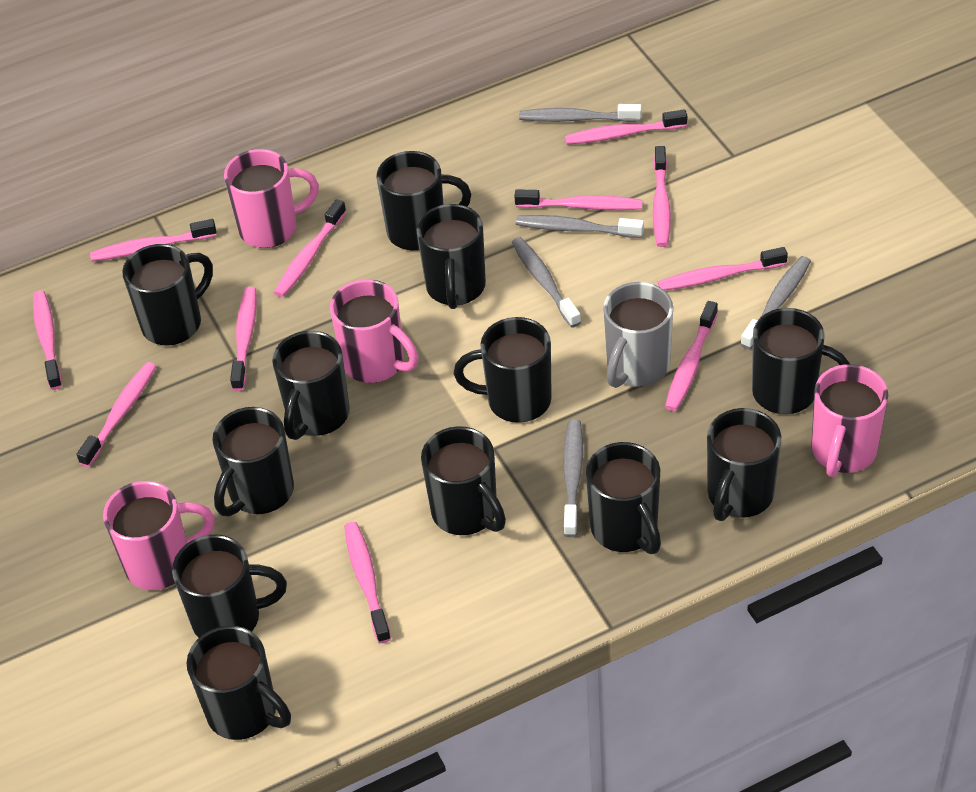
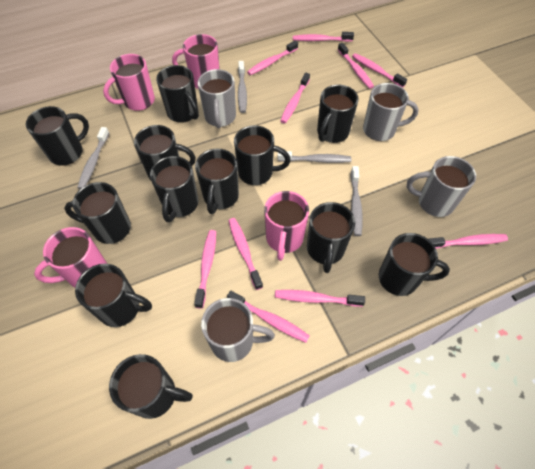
grey mug: [603,282,673,388] = 1 -> [198,69,236,128] [201,298,275,362] [363,83,419,141] [407,156,476,217] = 4
grey toothbrush: [512,237,581,328] [516,215,644,238] [519,104,642,122] [563,419,583,537] [741,256,811,349] = 5 -> [77,127,109,189] [238,61,247,113] [278,151,351,163] [350,166,363,236] = 4
pink toothbrush: [33,290,62,390] [76,362,156,467] [90,219,217,262] [230,287,257,391] [274,199,346,297] [344,522,391,643] [514,189,642,210] [565,109,687,145] [653,146,671,247] [658,247,788,291] [665,301,718,411] = 11 -> [194,230,216,309] [227,291,310,343] [228,218,263,290] [247,41,298,75] [275,290,365,307] [280,73,310,123] [293,32,354,42] [338,43,374,89] [352,53,407,88] [429,234,508,249] = 10

